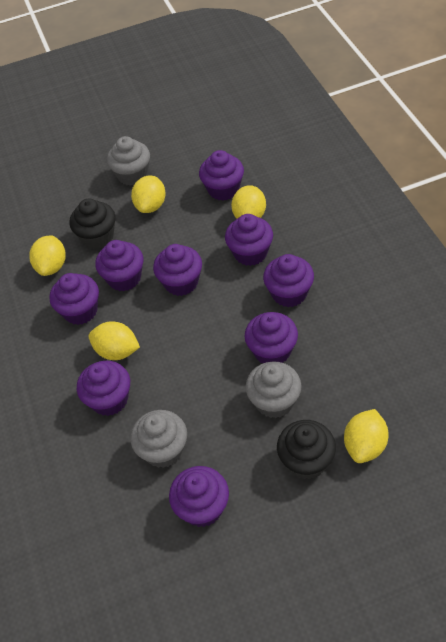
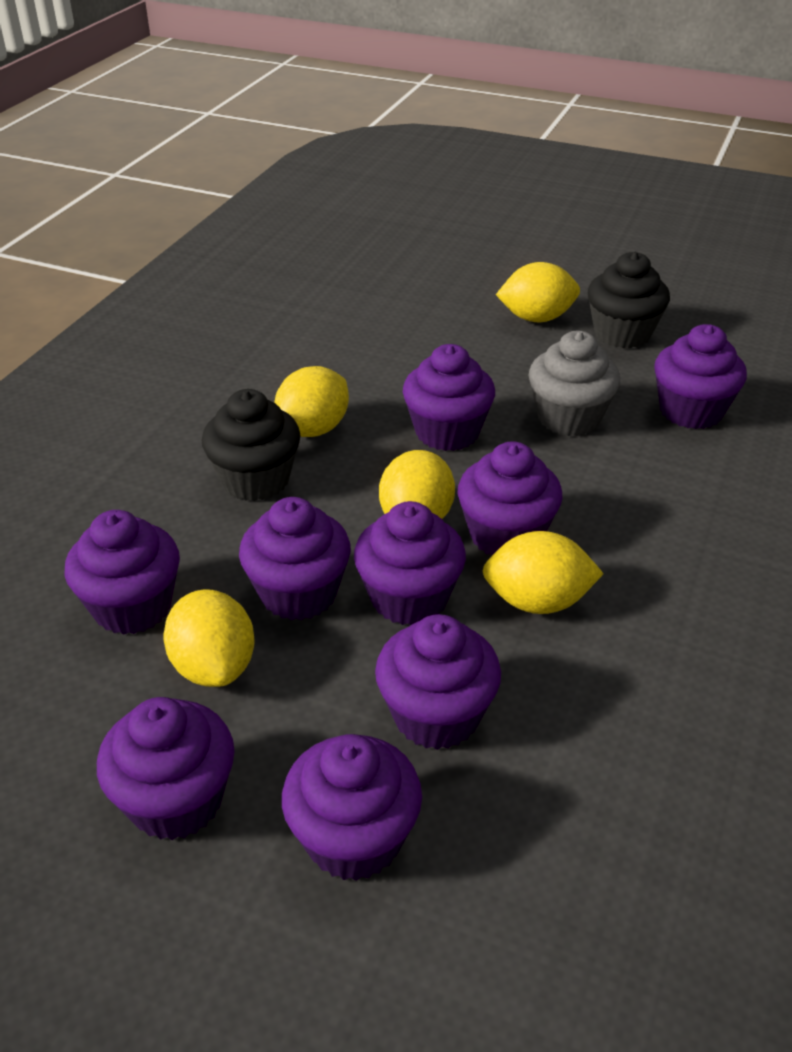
grey cupcake: [107,136,150,186] [130,410,187,468] [245,361,302,418] = 3 -> [529,331,620,436] = 1

